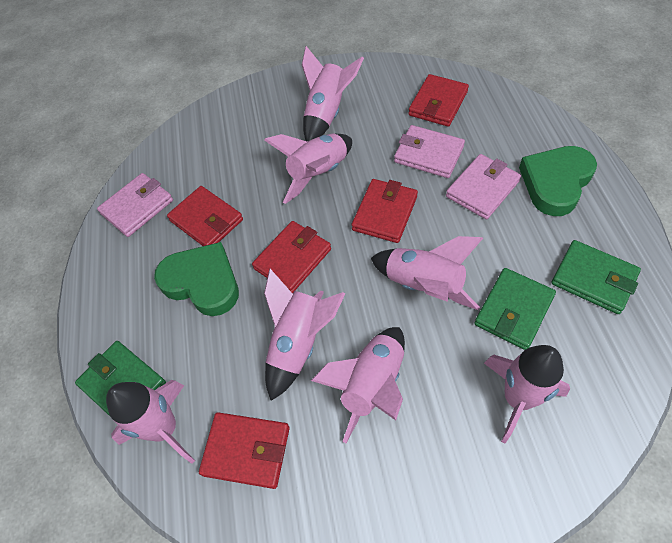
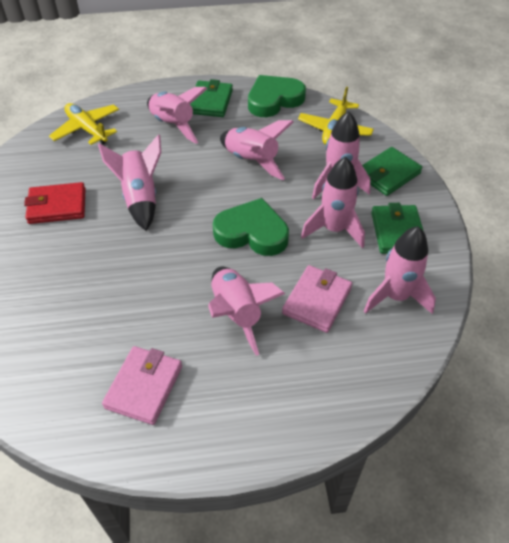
pink wallet: [97,173,173,237] [394,125,465,178] [446,154,521,219] = 3 -> [102,346,182,425] [282,265,352,333] = 2
red wallet: [167,186,243,246] [199,412,290,489] [252,221,331,293] [352,179,418,243] [408,74,469,127] = 5 -> [24,182,86,224] = 1
yellow plane: none = 0 -> [49,103,119,145] [298,87,374,145] = 2

